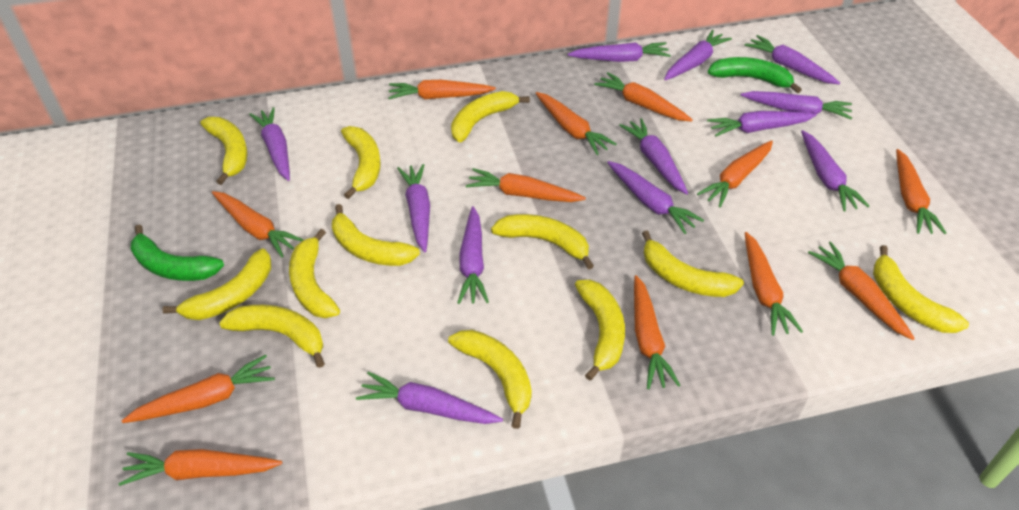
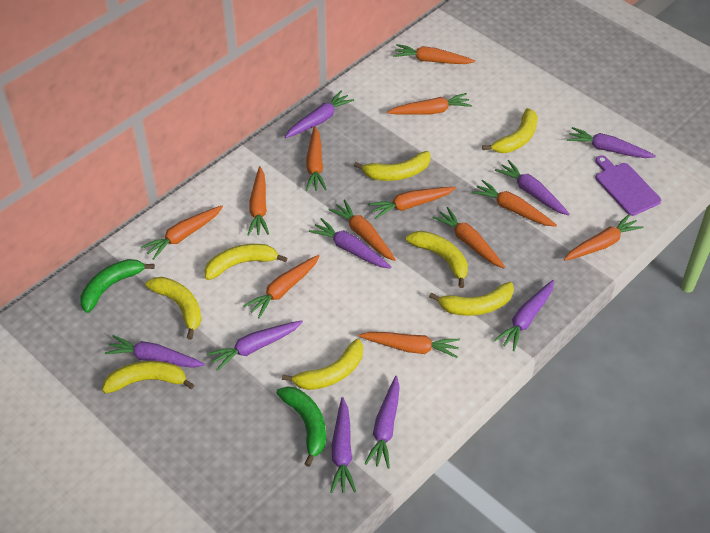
purple carrot: [249,107,290,181] [356,372,503,424] [397,164,430,253] [457,206,489,304] [568,42,671,62] [607,161,704,234] [619,118,688,194] [664,30,732,80] [707,111,817,136] [741,91,852,119] [745,35,840,84] [801,130,869,212] = 12 -> [105,335,205,368] [207,320,303,371] [285,91,354,138] [309,218,392,269] [330,397,356,493] [365,376,400,469] [494,280,554,351] [495,160,570,215] [567,127,656,158] = 9
purple cutting board: none = 0 -> [595,155,661,216] = 1
yellow banana: [162,248,271,320] [200,117,248,185] [219,305,325,368] [289,229,340,318] [332,204,420,266] [341,126,381,199] [448,330,532,429] [451,91,530,143] [491,214,594,270] [575,280,625,381] [642,230,744,297] [873,245,969,333] = 12 -> [102,361,194,394] [145,277,202,340] [204,244,287,280] [282,339,363,390] [354,151,431,181] [406,231,468,288] [429,282,514,316] [482,108,537,153] = 8

